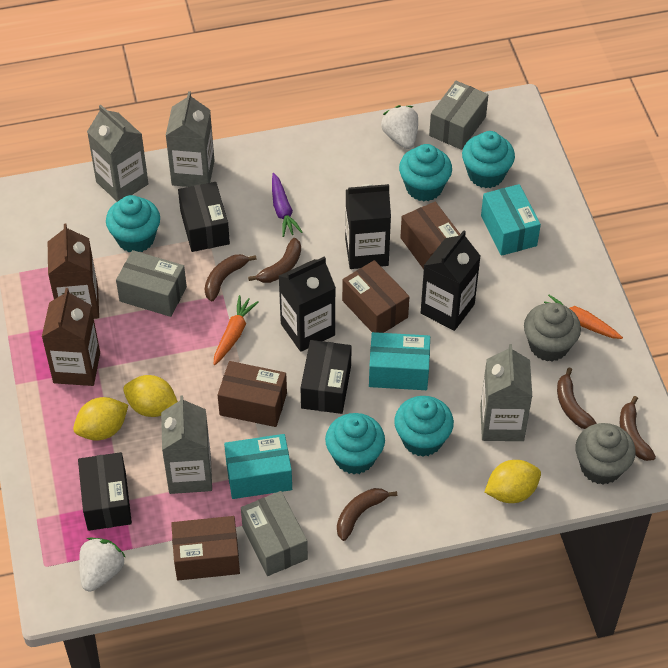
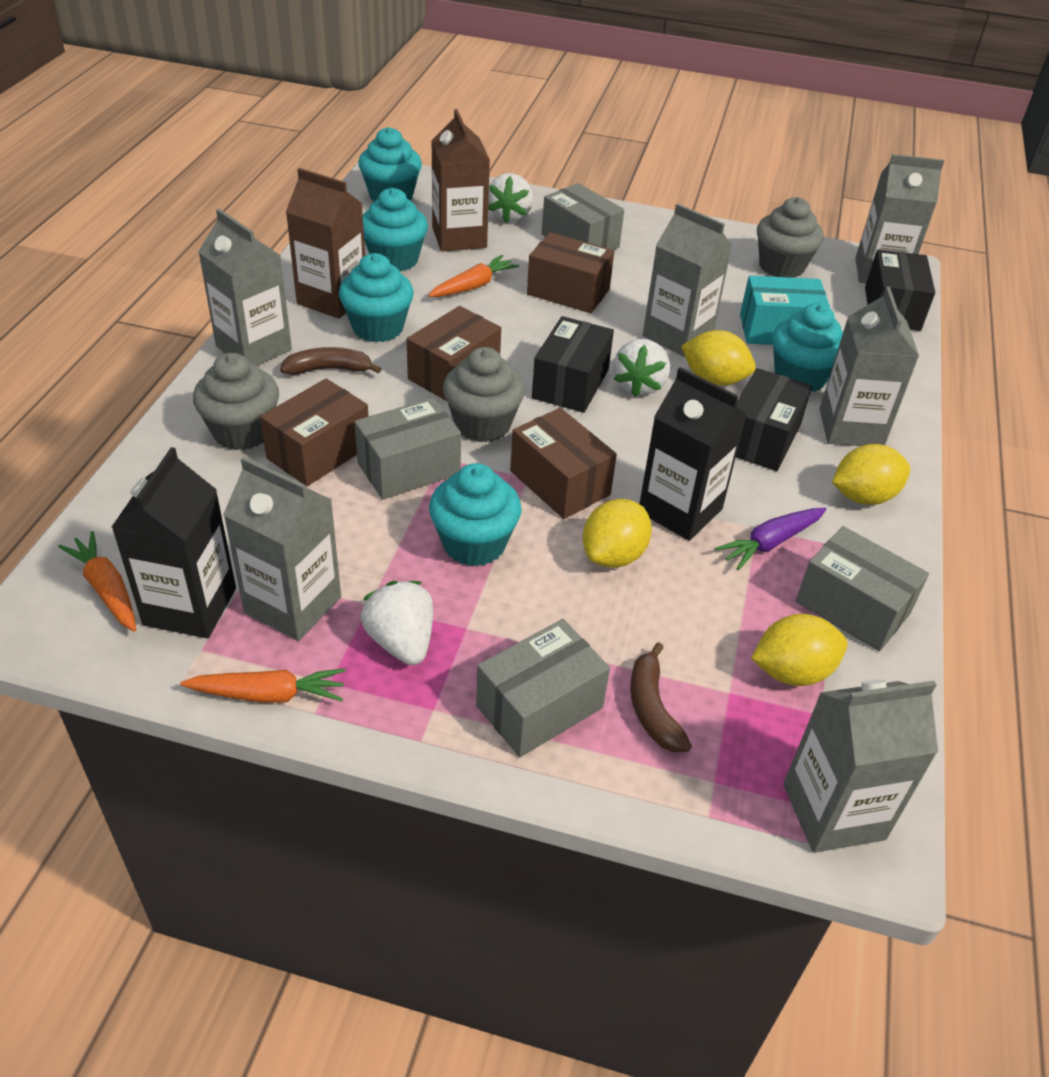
black carton: [279,256,336,352] [345,184,391,269] [421,230,481,331] = 3 -> [112,447,236,638] [639,367,747,541] = 2
brown banana: [205,254,257,301] [248,238,301,283] [337,488,397,541] [557,367,597,429] [620,396,656,461] = 5 -> [280,347,381,375] [630,642,692,752] = 2
grey box: [116,250,187,317] [241,491,308,576] [429,81,488,150] = 3 -> [354,398,461,500] [476,619,610,757] [542,183,624,250] [795,526,929,651] = 4
grey carton: [87,105,148,202] [161,395,212,494] [165,91,215,187] [480,344,532,441] = 4 -> [198,209,292,366] [223,457,341,641] [643,204,732,357] [783,679,938,853] [820,287,919,446] [855,154,944,283] = 6
grey cupcake: [524,303,581,362] [575,423,636,485] = 2 -> [193,353,279,450] [443,347,525,443] [757,197,824,278] = 3
orange carrot: [214,295,259,365] [544,295,623,339] = 2 -> [58,531,136,632] [180,668,345,703] [428,255,519,297] = 3
turquoise box: [224,434,292,499] [369,332,430,390] [481,184,541,256] = 3 -> [740,276,830,345] = 1
white strawberry: [79,537,126,592] [381,105,418,149] = 2 -> [361,581,433,665] [488,173,533,223] [613,339,670,397] = 3
yellow lemon: [73,397,128,440] [123,375,178,417] [484,460,541,503] = 3 -> [583,499,652,568] [681,330,756,386] [751,614,848,686] [832,444,910,505] = 4

